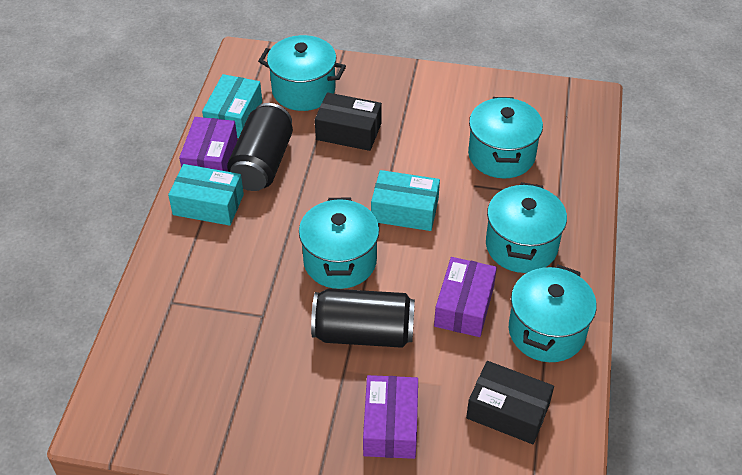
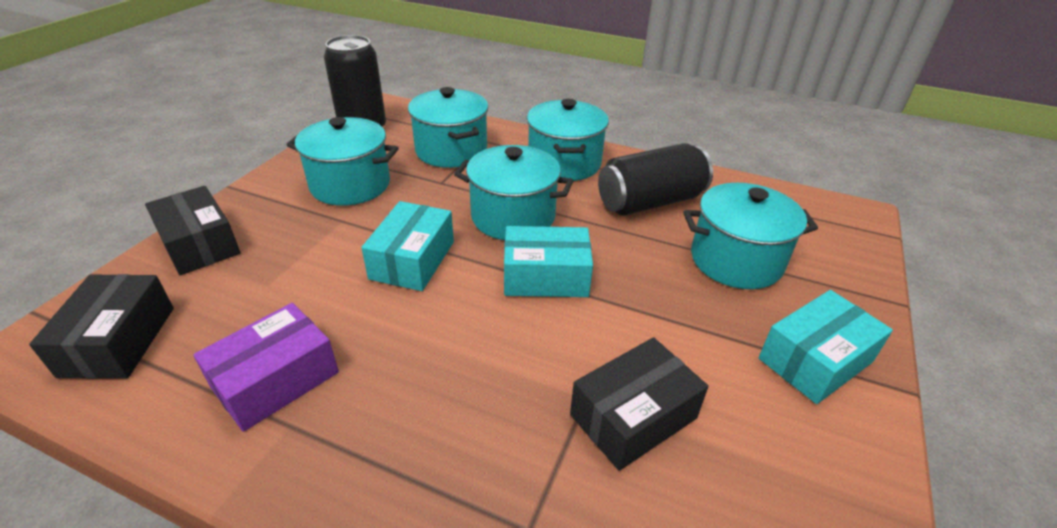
black box: [315,92,382,151] [466,361,554,444] = 2 -> [29,274,174,379] [145,186,240,275] [570,337,708,471] = 3
purple box: [179,117,238,172] [363,375,418,459] [434,257,497,337] = 3 -> [193,303,339,432] = 1

